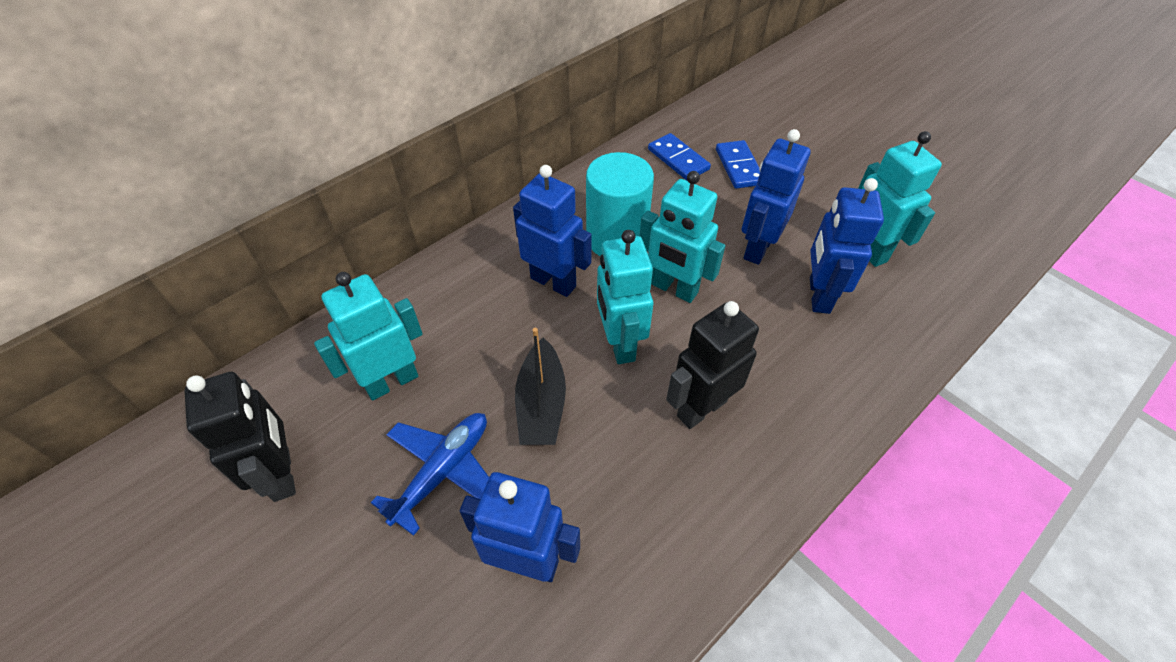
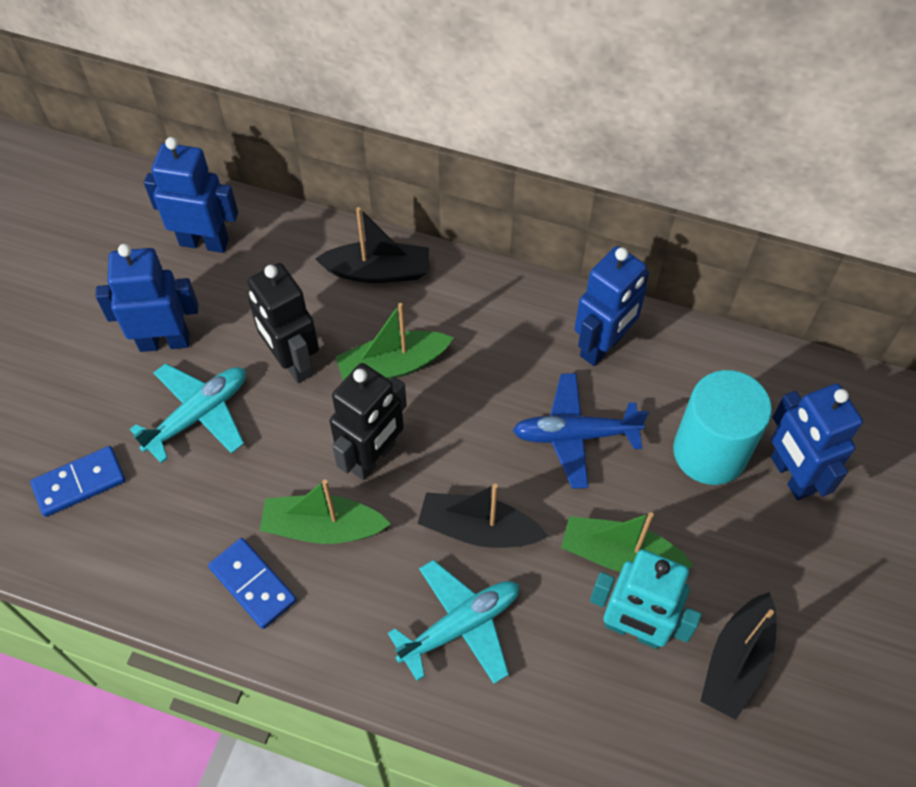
black boat: [515,328,566,445] = 1 -> [315,207,429,283] [418,484,548,548] [701,592,776,720] = 3
green boat: none = 0 -> [260,479,390,544] [335,303,454,381] [561,512,694,572] = 3
turquoise plane: none = 0 -> [130,363,246,463] [388,560,519,684] = 2
turquoise robot: [314,272,423,401] [597,230,653,364] [640,171,725,303] [858,131,942,267] = 4 -> [590,549,702,649] = 1

